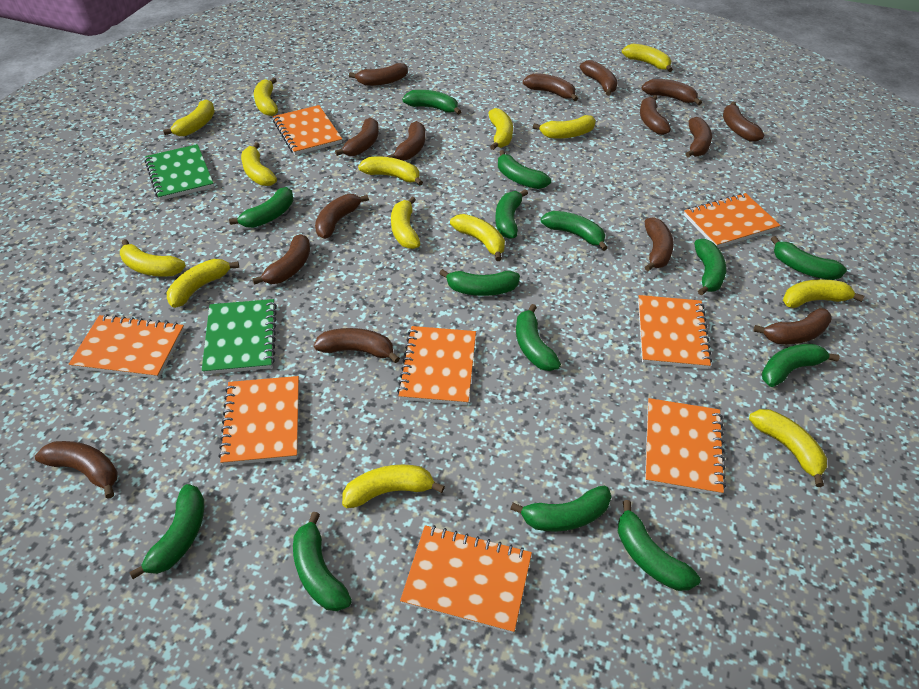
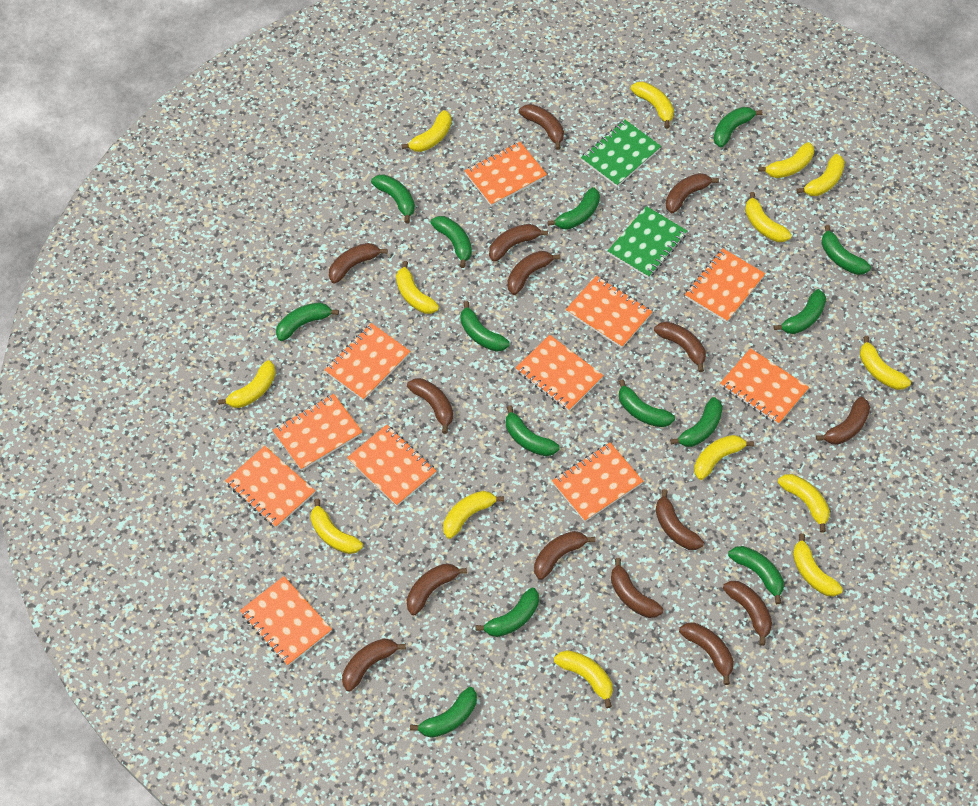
orange notebook: [69,314,184,379] [218,376,299,466] [273,105,342,155] [397,326,476,405] [400,525,532,634] [638,295,712,369] [645,398,726,496] [684,193,781,248] = 8 -> [225,446,315,528] [240,576,332,666] [273,394,362,471] [324,323,410,401] [347,425,436,506] [464,142,547,206] [516,335,604,411] [552,443,643,522] [566,276,652,348] [685,249,765,322] [720,348,809,425] = 11

